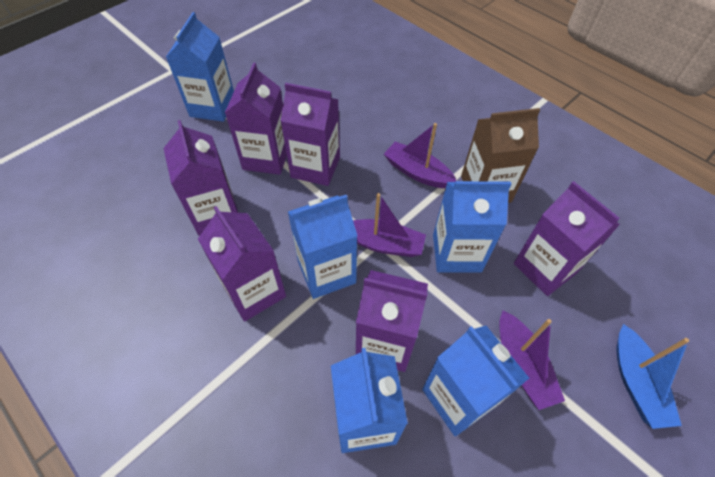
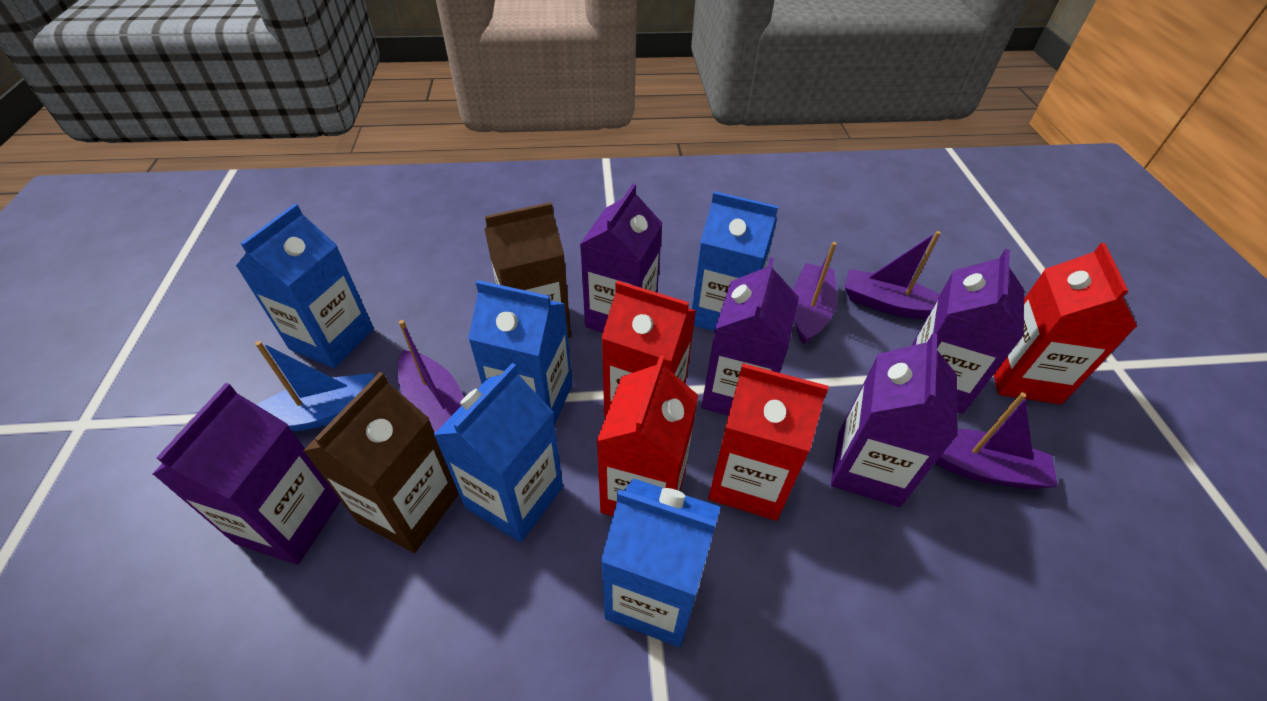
brown carton: [461,108,540,203] = 1 -> [303,372,459,553] [484,202,571,338] = 2
purple boat: [353,193,426,257] [384,123,456,188] [499,310,565,410] = 3 -> [398,320,464,433] [793,242,837,345] [845,231,941,319] [935,392,1058,489] = 4
purple carton: [164,120,238,236] [198,206,286,322] [225,63,287,175] [280,83,340,186] [356,270,428,372] [514,181,620,296] = 6 -> [152,383,341,565] [580,184,662,332] [701,257,799,416] [831,333,957,507] [911,249,1024,414] = 5
red carton: none = 0 -> [597,355,698,516] [601,280,696,417] [708,363,829,521] [994,243,1137,404] = 4

